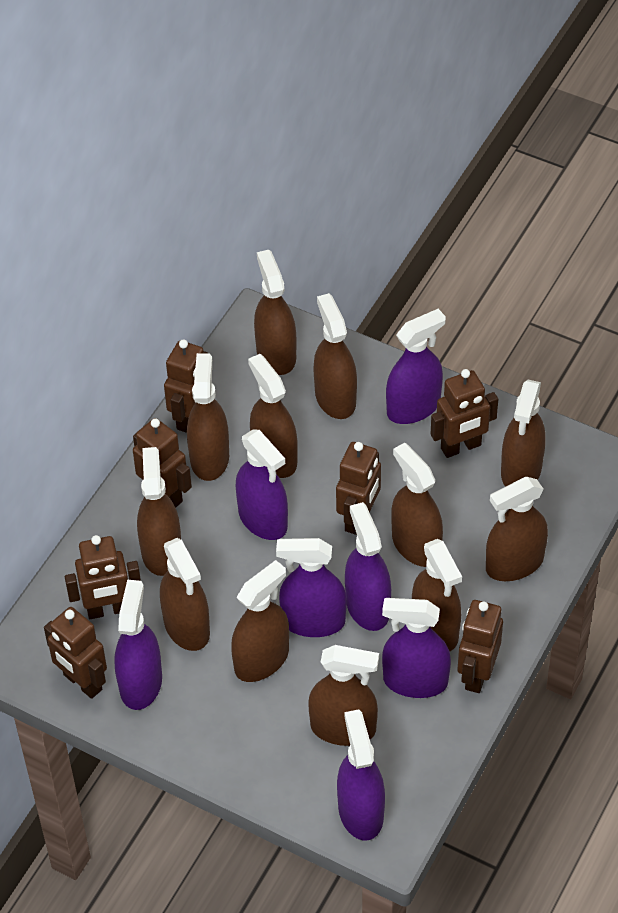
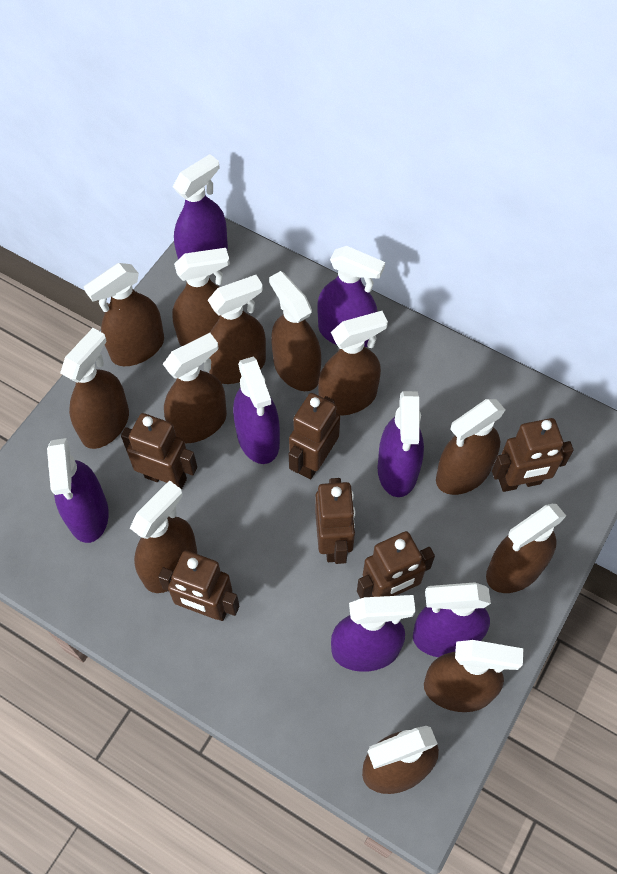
brown robot: [44,607,107,699] [65,535,141,619] [133,418,192,508] [164,339,208,433] [336,442,381,535] [431,369,498,458] [458,600,503,693] = 7 -> [121,413,197,490] [158,550,239,621] [289,393,340,479] [315,478,355,564] [357,531,435,599] [492,418,574,492] = 6

